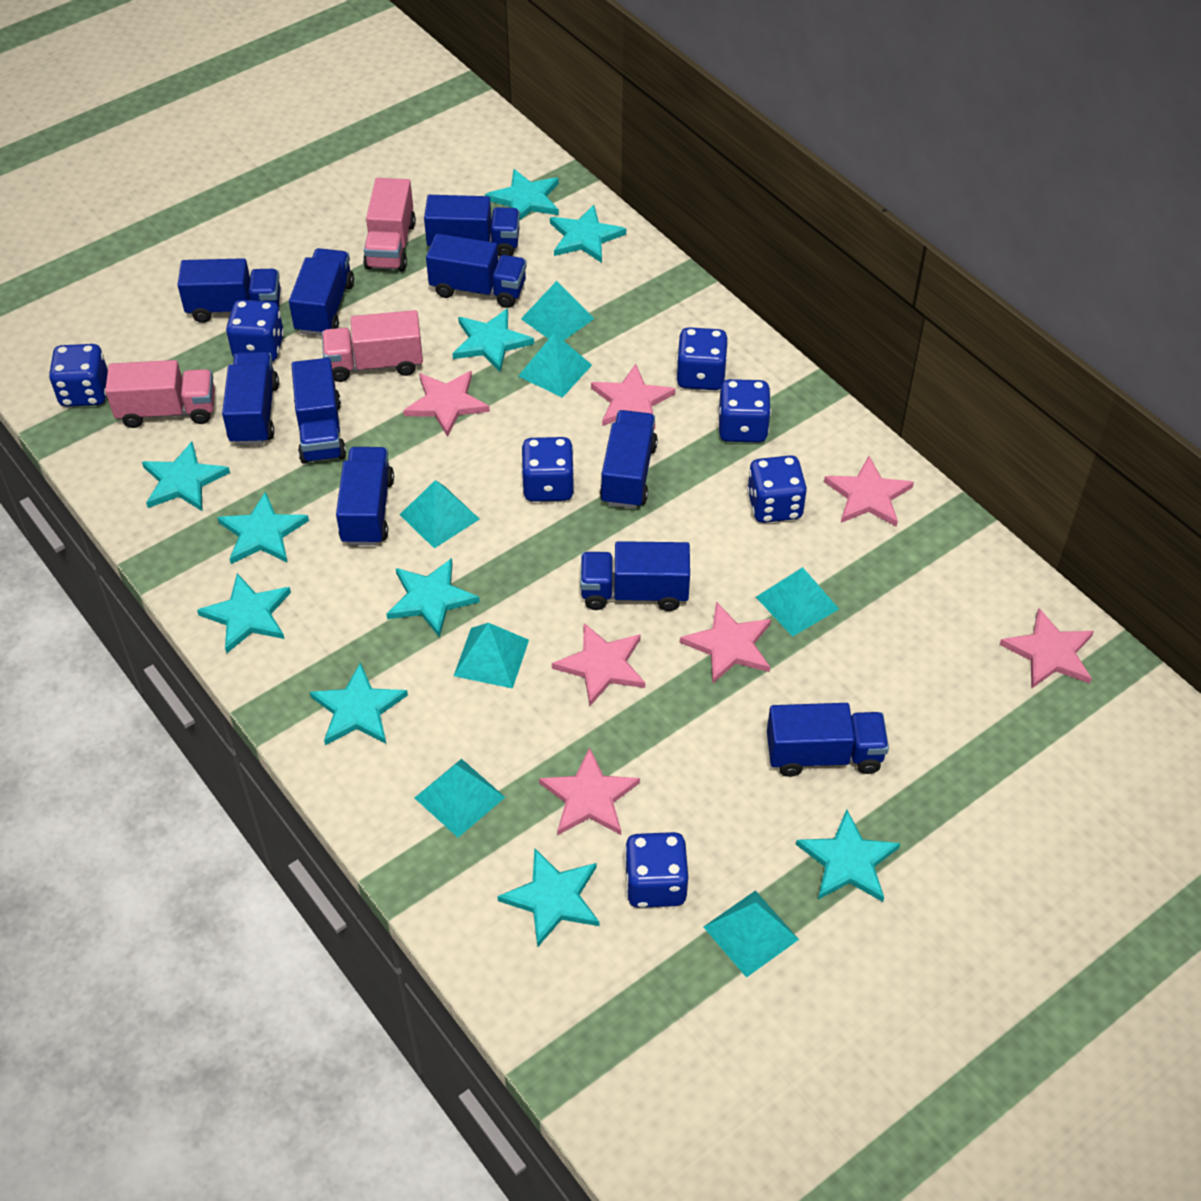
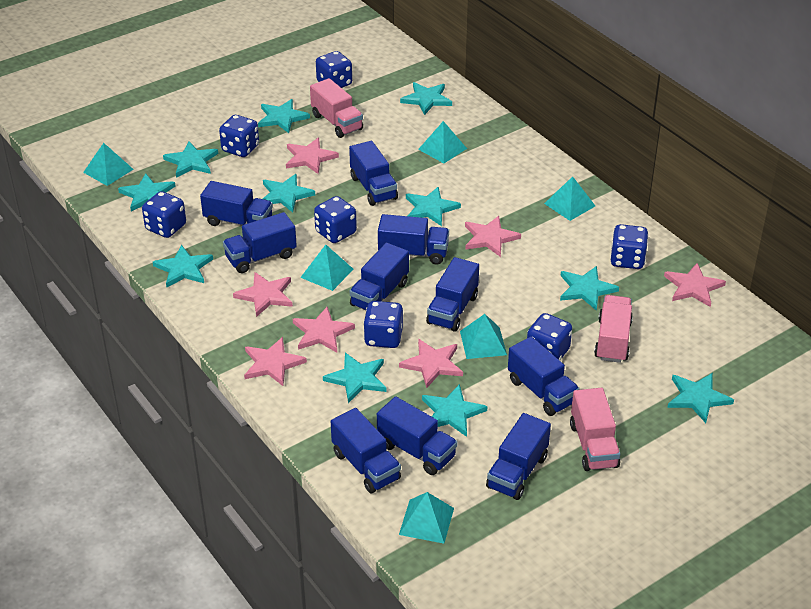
turquoise pyramid: [399,480,479,549] [415,759,505,837] [454,623,529,689] [518,333,592,398] [521,281,595,341] [704,890,799,978] [756,567,839,637] = 7 -> [83,143,134,186] [300,245,353,291] [399,492,454,543] [418,121,467,163] [460,314,507,359] [544,176,595,221] = 6
turquoise star: [142,441,230,511] [197,573,291,653] [217,492,309,564] [310,662,408,745] [387,558,480,638] [452,308,534,372] [485,169,559,221] [497,848,599,948] [550,205,626,263] [796,810,900,902] = 10 -> [118,173,176,211] [153,245,213,287] [163,141,218,178] [258,99,310,133] [263,174,315,213] [323,353,387,403] [400,82,452,115] [406,187,461,226] [422,384,488,437] [560,266,619,311] [667,373,734,423] = 11

